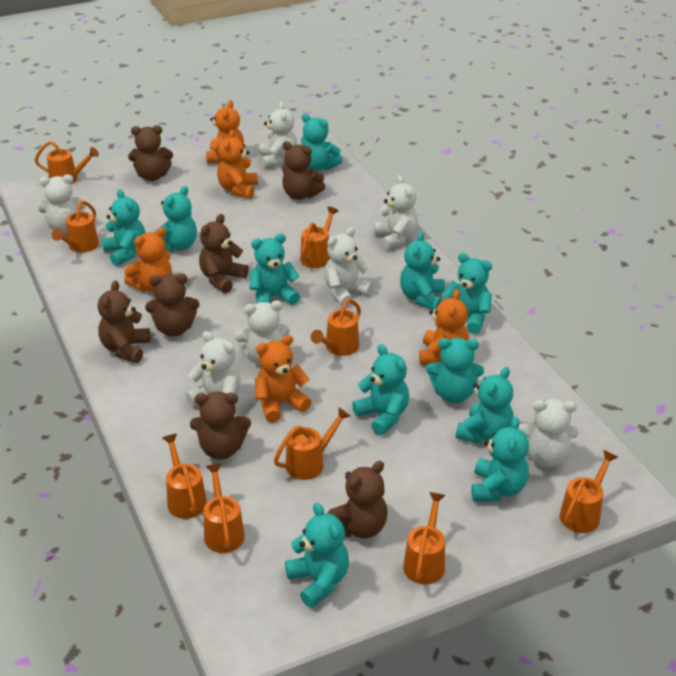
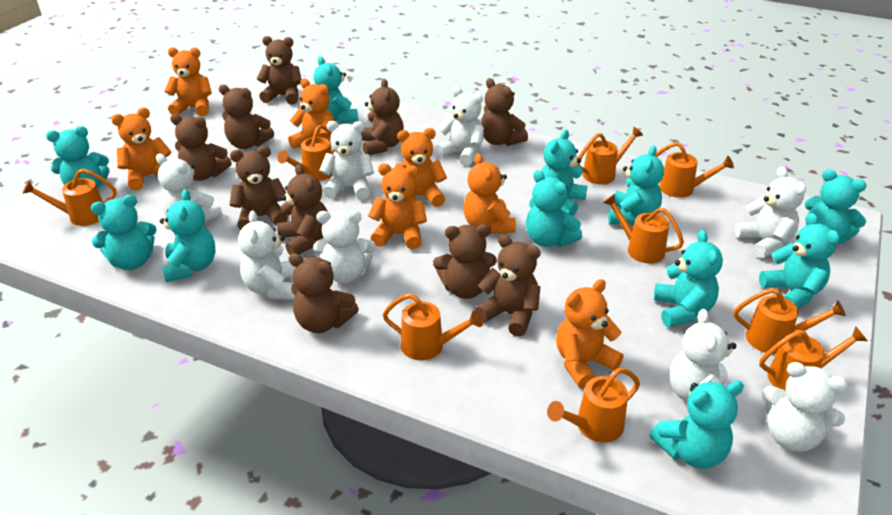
brown teddy bear: [98,281,151,363] [128,125,173,181] [145,274,199,337] [190,391,251,460] [199,214,249,293] [282,141,325,200] [328,461,388,538] = 7 -> [170,114,232,181] [219,85,274,149] [229,146,288,230] [257,36,301,104] [276,164,328,255] [289,253,359,333] [361,79,404,155] [433,224,497,299] [475,234,541,337] [481,78,528,146] = 10
orange teddy bear: [124,227,172,292] [206,100,244,163] [217,130,258,199] [255,335,312,423] [419,289,469,365] = 5 -> [111,108,171,191] [164,47,212,116] [288,78,335,149] [368,164,427,249] [395,128,447,207] [463,153,516,234] [556,279,624,389] = 7
white teddy bear: [38,174,86,233] [185,331,241,407] [235,300,290,365] [260,102,297,168] [324,227,374,307] [374,175,418,250] [518,399,578,467] = 7 -> [156,154,222,223] [238,210,296,300] [313,210,376,283] [319,121,374,200] [435,86,484,166] [670,309,736,402] [735,167,806,258] [762,362,848,452] = 8

